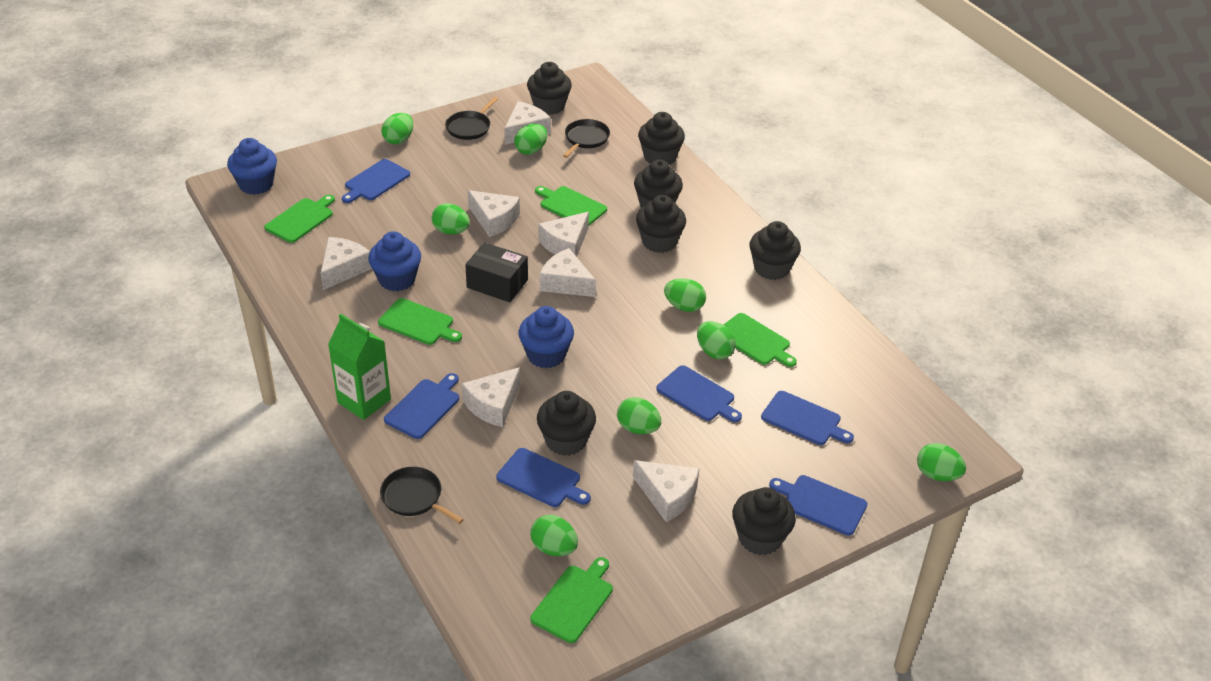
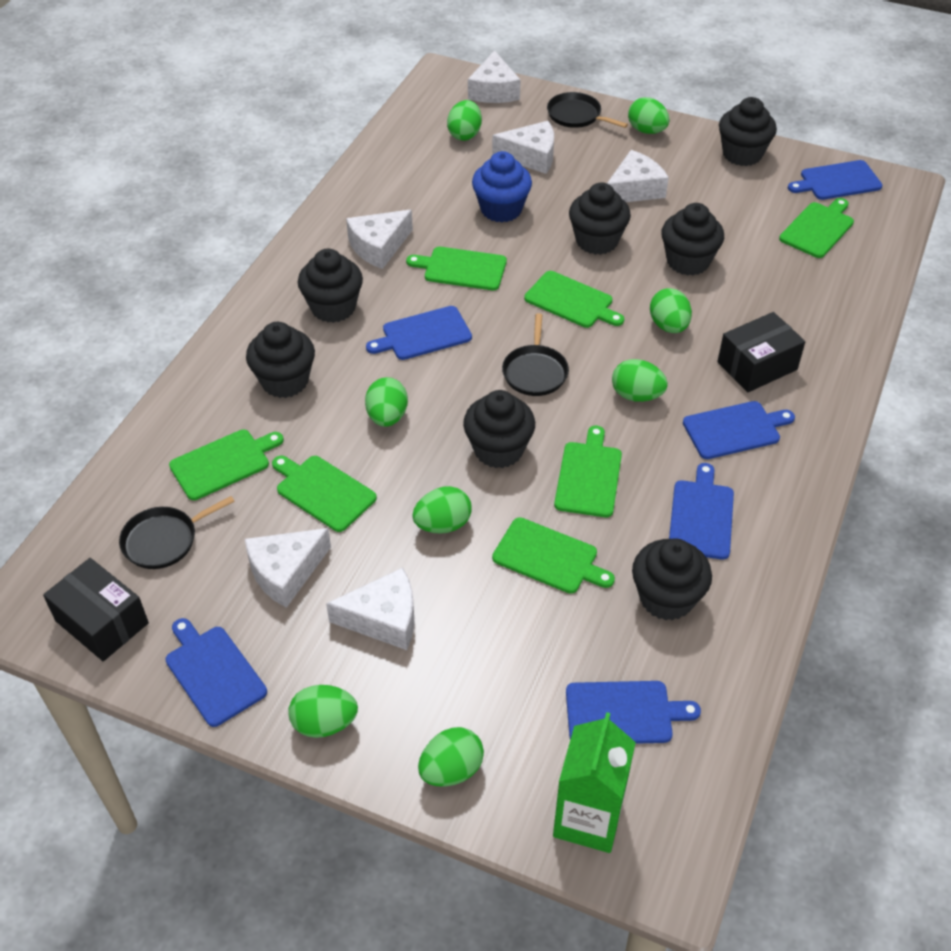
black box: [465,242,528,302] = 1 -> [43,558,149,661] [717,312,805,392] = 2
blue cupcake: [227,138,277,195] [368,231,421,291] [519,306,574,368] = 3 -> [472,151,532,222] = 1
green cutting board: [264,194,335,243] [378,298,462,345] [531,557,613,643] [535,186,607,225] [724,313,797,367] = 5 -> [169,430,284,500] [272,456,377,532] [406,247,507,290] [492,517,615,594] [524,271,624,328] [554,426,622,517] [779,198,854,258] = 7
white cheese: [321,237,372,290] [461,367,520,427] [468,190,520,237] [504,101,551,145] [538,212,589,257] [540,248,596,297] [633,460,700,522] = 7 -> [245,528,331,608] [326,567,414,650] [346,210,413,269] [468,50,521,103] [492,121,554,174] [607,150,669,202] = 6

